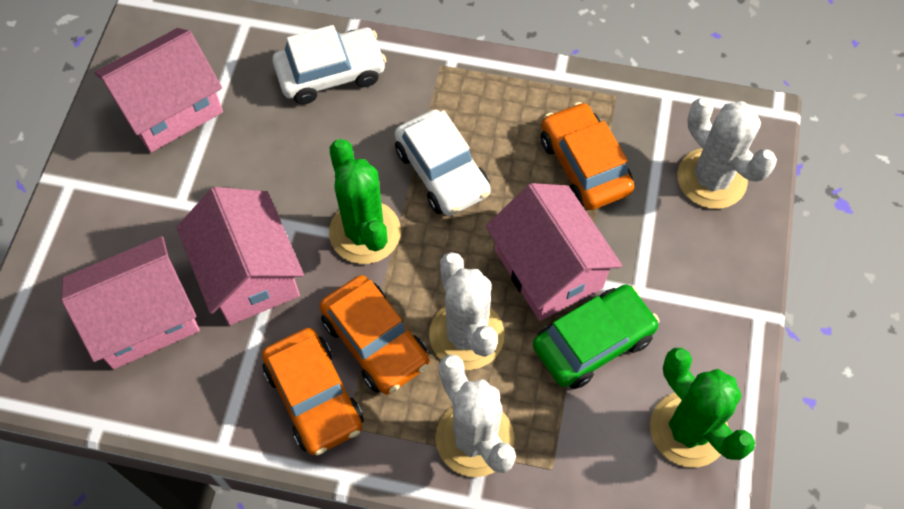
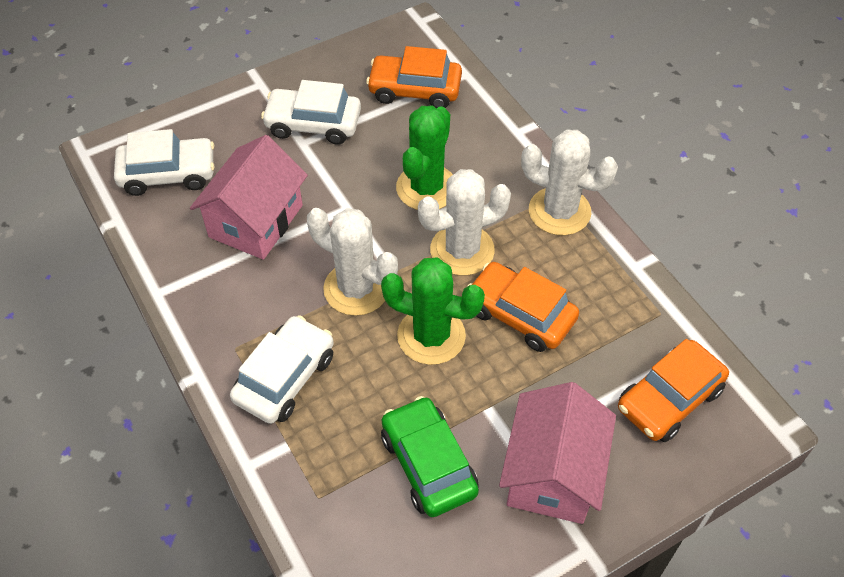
pink house: [61,236,200,369] [94,28,223,153] [176,187,304,325] [486,183,622,321] = 4 -> [190,135,308,260] [499,382,616,524] = 2
white car: [272,25,386,105] [395,109,491,216] = 2 -> [114,129,215,196] [230,315,334,424] [261,80,361,145] = 3

